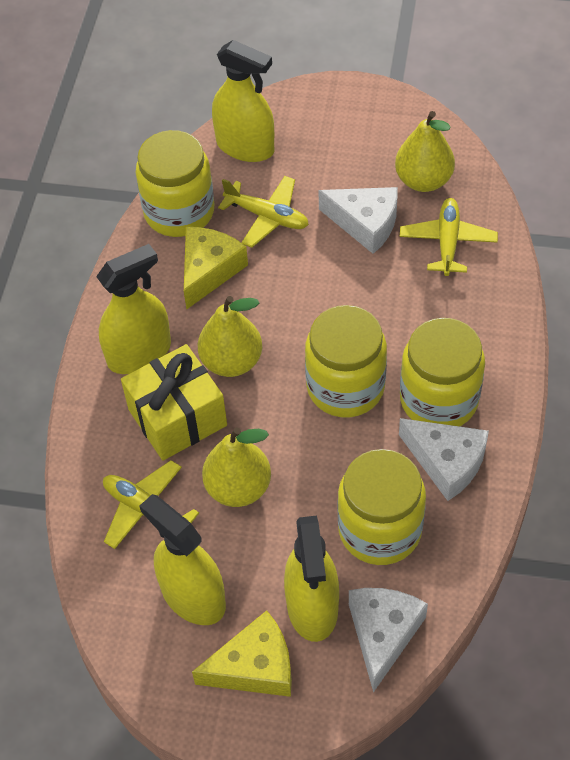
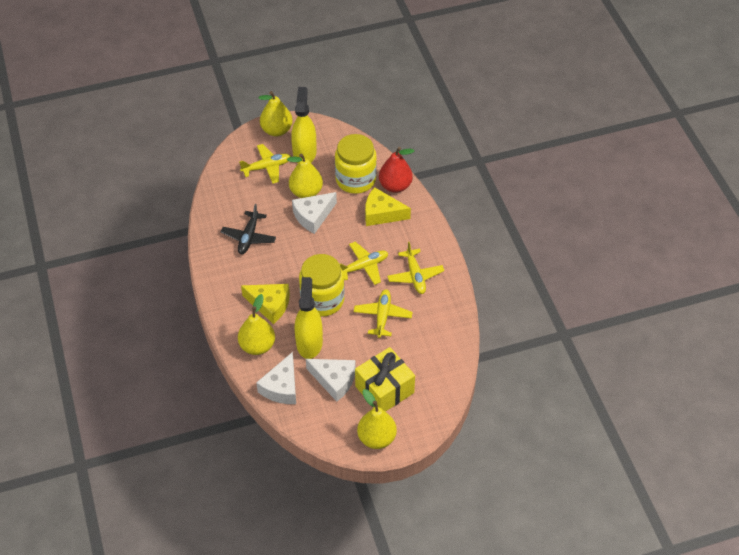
black plane: none = 0 -> [221,204,276,254] = 1
red pear: none = 0 -> [379,147,414,193] = 1
yellow jar: [136,130,214,237] [305,305,387,417] [338,449,426,565] [400,318,485,427] = 4 -> [299,254,345,317] [335,134,377,194] = 2
yellow pear: [198,296,262,377] [202,427,271,507] [395,111,455,192] = 3 -> [238,294,275,355] [259,91,293,136] [287,153,323,198] [357,389,397,449] = 4
yellow plane: [103,460,199,549] [218,176,309,248] [400,198,498,276] = 3 -> [239,144,291,184] [340,242,388,285] [354,289,413,338] [387,242,444,294] = 4
yellow spray bottle: [96,244,171,374] [139,494,226,625] [212,40,274,162] [284,515,339,642] = 4 -> [291,87,316,163] [295,277,323,359] = 2

